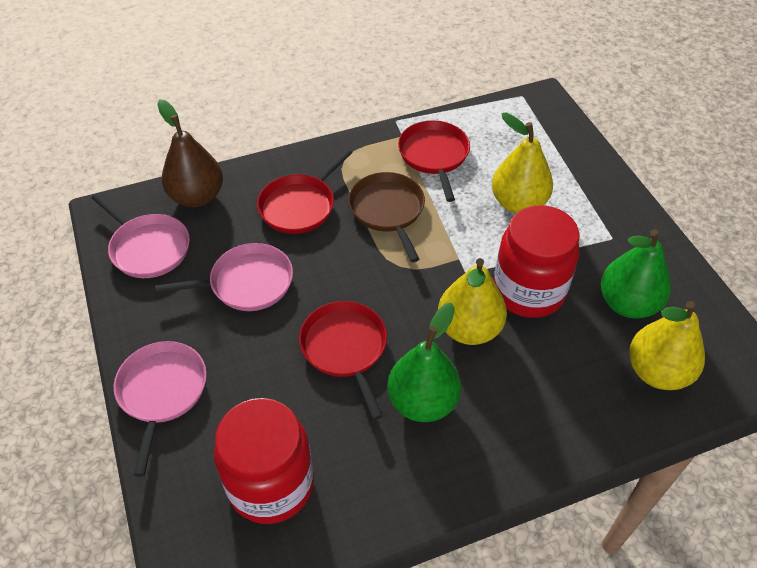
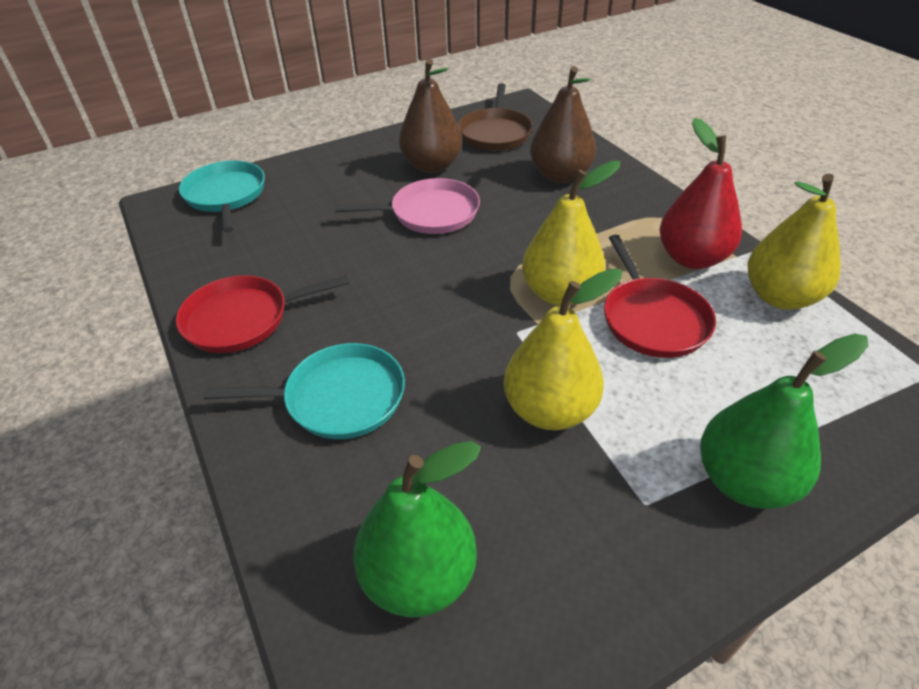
brown pear: [158,99,223,207] = 1 -> [399,59,462,173] [530,66,596,183] = 2
pink pan: [92,193,190,278] [114,341,207,477] [155,243,293,311] = 3 -> [335,178,480,234] = 1
red jar: [214,398,314,524] [494,205,580,318] = 2 -> none = 0
red pan: [257,149,353,234] [299,301,387,420] [398,120,470,202] = 3 -> [176,275,349,353] [604,235,716,358] = 2
red pear: none = 0 -> [659,118,742,269] = 1
turquoise pan: none = 0 -> [179,161,265,233] [203,343,405,439] = 2

